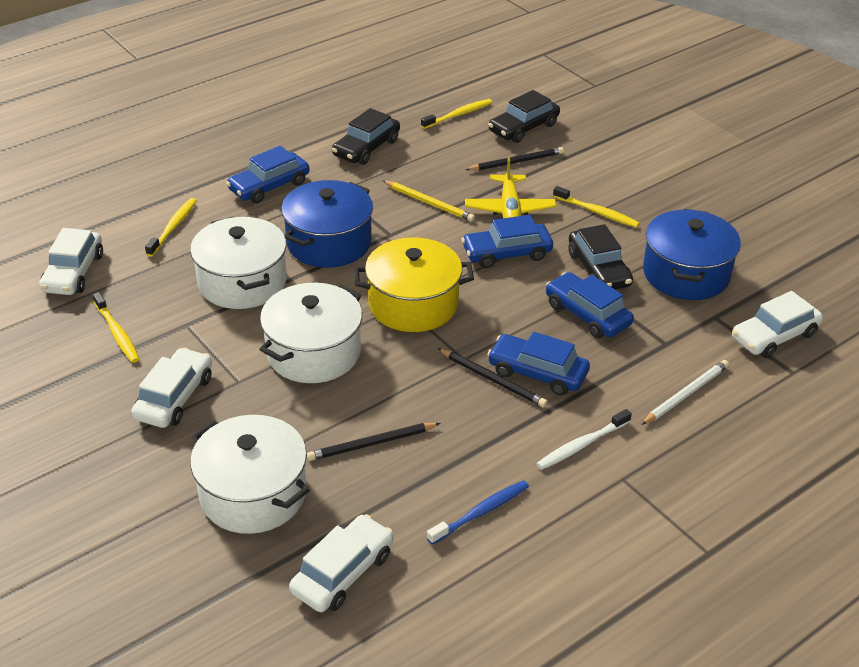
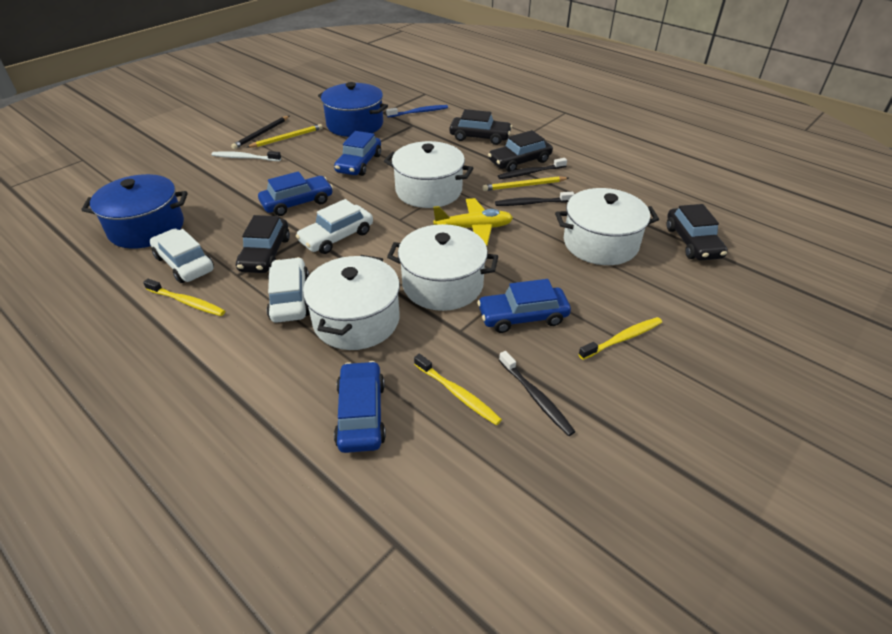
black car: [332,108,400,165] [488,90,560,143] [568,224,633,290] = 3 -> [236,215,290,273] [449,109,512,145] [488,130,553,172] [667,204,728,260] = 4
black pencil: [307,423,440,461] [438,348,548,407] [465,147,564,171] = 3 -> [231,116,289,149] = 1
black toothbrush: none = 0 -> [495,192,574,206] [498,158,567,179] [499,351,576,436] = 3
white car: [39,228,103,295] [131,347,212,428] [289,514,393,612] [732,291,823,358] = 4 -> [150,229,214,283] [267,257,310,323] [296,199,373,254] = 3
white pencil: [641,360,729,425] = 1 -> none = 0
white pot: [190,216,287,309] [190,415,310,534] [259,283,362,383] = 3 -> [303,255,400,350] [384,141,474,208] [387,224,498,311] [555,188,659,265] = 4
yellow pencil: [382,180,475,222] = 1 -> [246,124,323,148] [482,176,569,191] = 2
yellow pot: [354,238,474,332] = 1 -> none = 0
yellow toothbrush: [93,292,139,363] [145,198,197,257] [421,99,492,129] [553,186,640,228] = 4 -> [143,279,225,316] [414,354,502,425] [578,317,662,360] = 3

